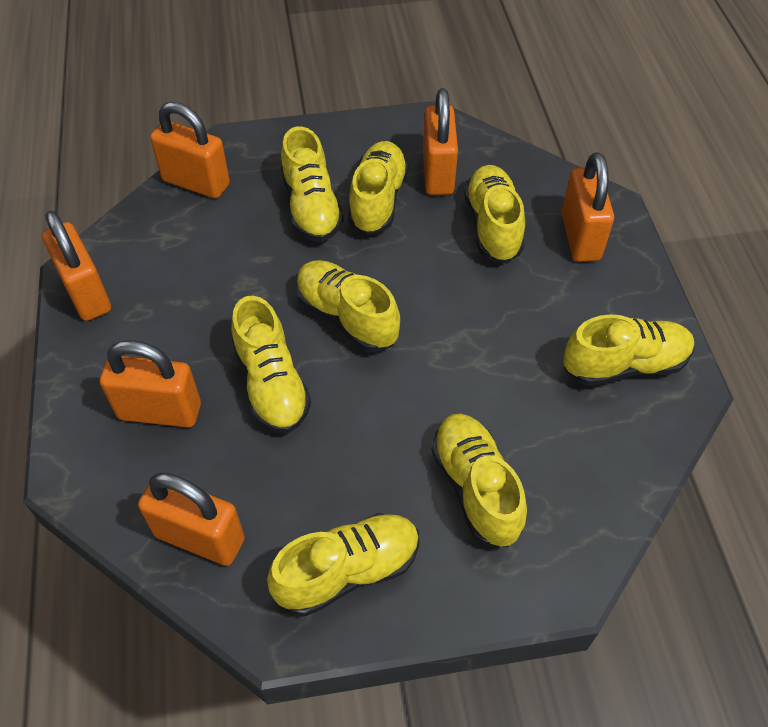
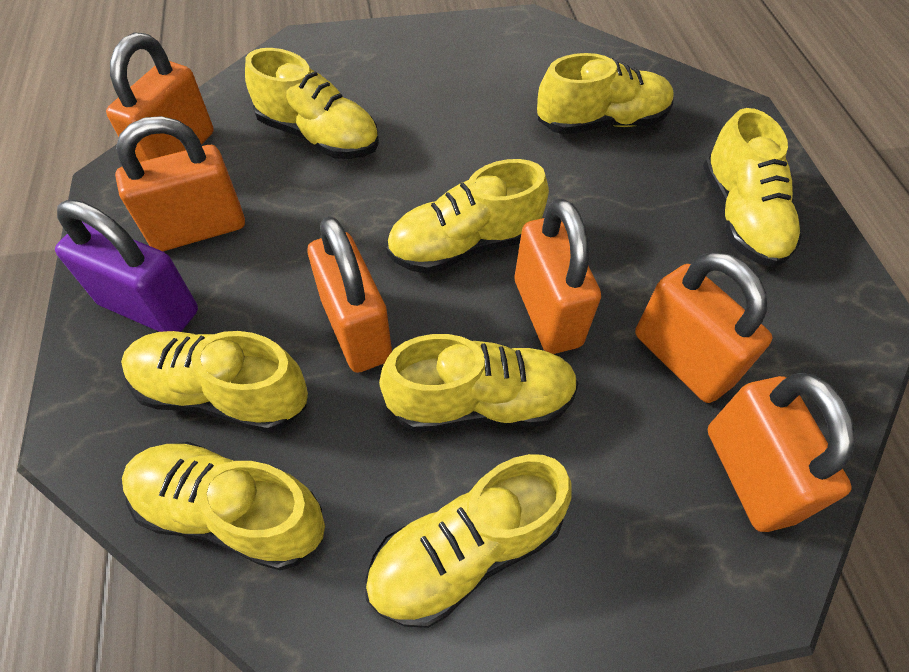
purple padlock: none = 0 -> [55,199,198,332] = 1

